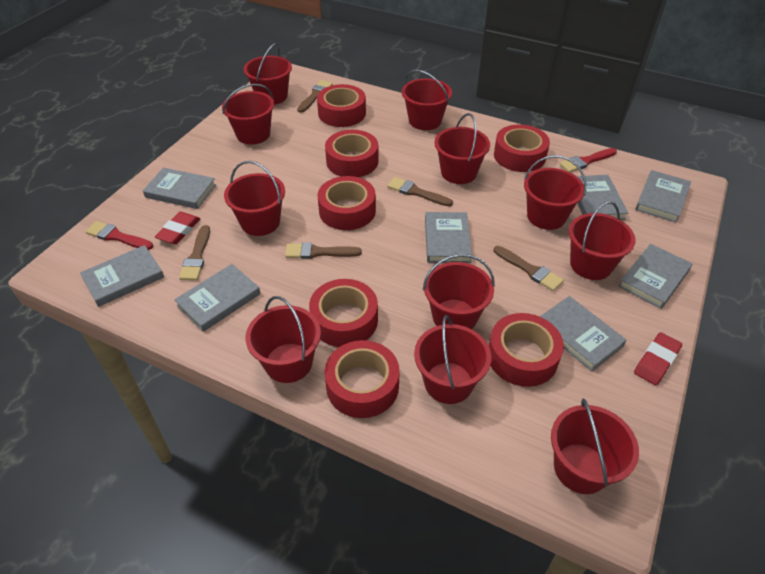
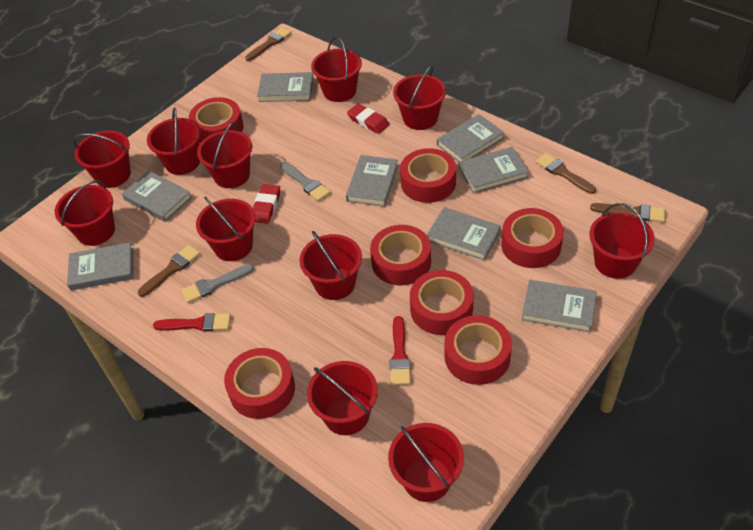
brown brush: [179,225,210,280] [285,242,362,259] [297,80,333,113] [387,177,453,206] [494,246,564,291] = 5 -> [138,245,200,297] [245,27,292,61] [536,153,596,194] [590,203,666,222] = 4
grey brush: none = 0 -> [181,264,254,303] [280,162,330,201] = 2

